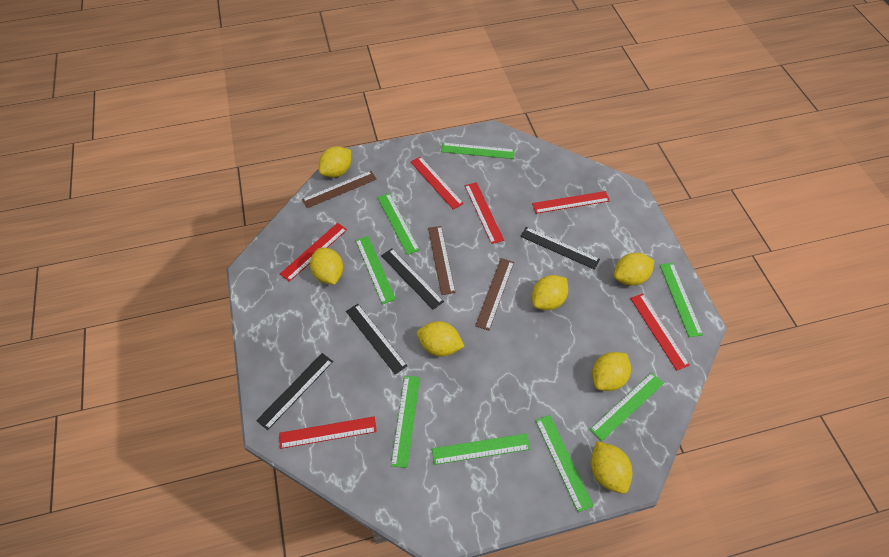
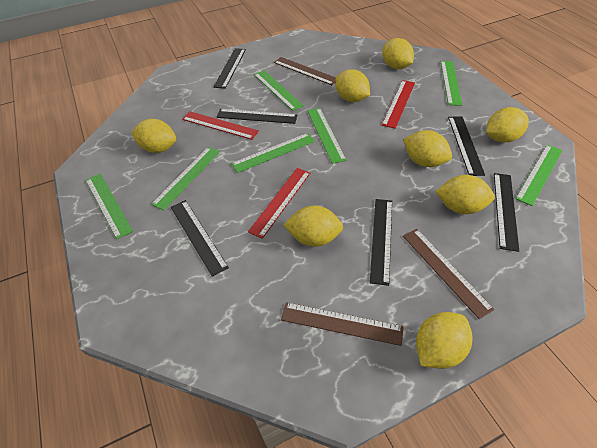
black ruler: [256,353,333,430] [346,304,408,374] [381,248,444,310] [520,227,600,270] = 4 -> [171,200,229,277] [214,48,246,89] [216,109,297,124] [370,199,392,286] [448,116,485,176] [494,173,519,252] = 6
green ruler: [356,236,396,304] [377,193,420,255] [391,376,420,468] [432,433,530,465] [441,143,515,159] [535,415,593,512] [590,372,664,441] [660,263,703,337] = 8 -> [86,174,133,239] [151,147,220,210] [231,133,315,173] [254,70,304,111] [307,108,346,164] [441,61,462,106] [515,145,563,206] = 7
red ruler: [279,416,377,449] [280,223,347,282] [411,156,464,209] [465,182,504,244] [532,191,610,214] [630,293,690,371] = 6 -> [182,111,259,140] [248,168,310,239] [382,80,415,129] = 3
yellow lemon: [310,248,343,285] [319,146,351,177] [417,321,465,357] [532,275,568,310] [591,441,632,494] [592,352,631,391] [614,253,654,286] = 7 -> [131,119,176,153] [284,205,343,247] [335,69,370,102] [382,38,414,69] [403,130,452,167] [416,312,473,369] [435,175,495,214] [486,107,529,143] = 8

